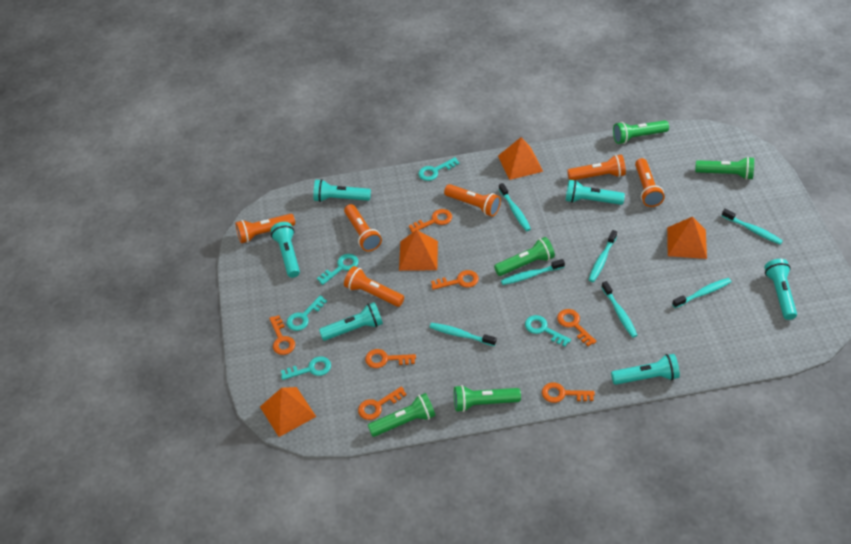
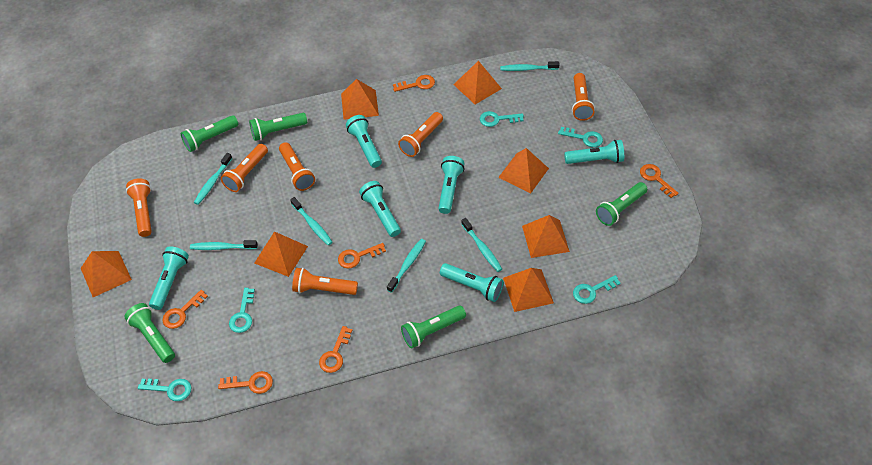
orange key: [269,315,295,355] [358,387,407,420] [365,349,416,368] [409,209,452,233] [431,270,479,290] [542,382,595,403] [557,309,597,346] = 7 -> [162,290,208,329] [218,371,273,394] [319,326,352,373] [338,243,386,268] [393,75,435,92] [640,164,679,198] = 6
orange pyramid: [260,387,316,437] [399,230,438,271] [498,137,543,180] [667,217,707,259] = 4 -> [81,251,132,297] [255,231,308,277] [341,79,379,120] [453,61,502,104] [498,148,549,193] [503,268,554,312] [522,215,570,258] = 7
turquoise toothbrush: [429,323,496,346] [499,183,531,231] [501,259,565,285] [589,230,617,282] [602,281,638,338] [672,278,731,308] [722,209,783,245] = 7 -> [190,240,258,250] [194,153,233,205] [290,197,333,245] [387,239,426,293] [461,218,502,272] [500,61,560,71] = 6

